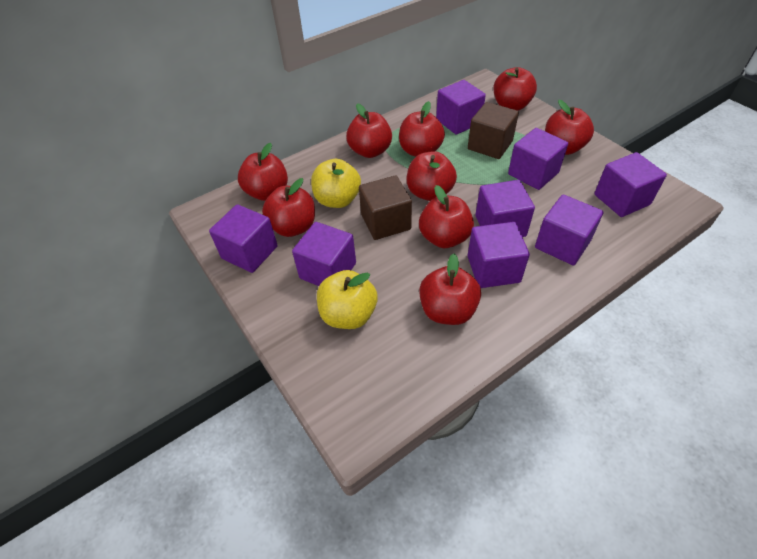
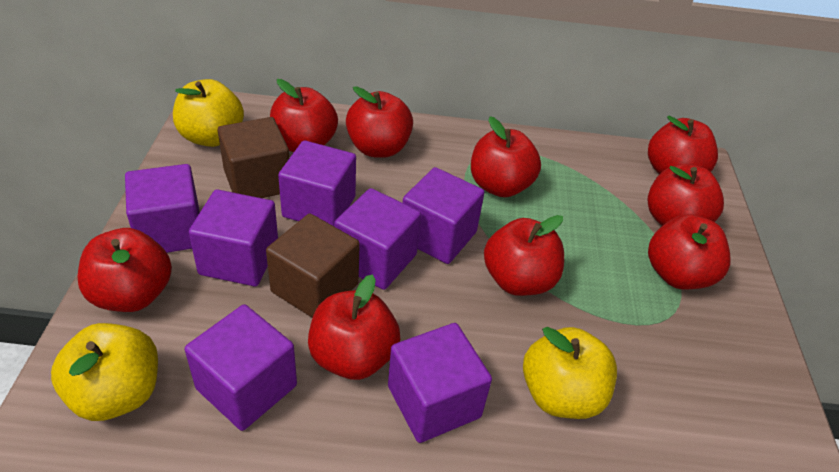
purple cube: [209,204,278,273] [292,222,356,286] [436,80,486,135] [468,222,530,288] [475,180,535,237] [508,128,568,190] [535,195,603,265] [594,152,667,217] = 8 -> [125,164,200,253] [185,304,297,431] [189,189,278,286] [278,140,356,226] [334,188,421,290] [388,323,492,443] [402,167,485,264] = 7
yellow apple: [311,159,361,208] [317,270,377,329] = 2 -> [51,323,158,421] [173,79,244,147] [523,327,617,419] = 3

